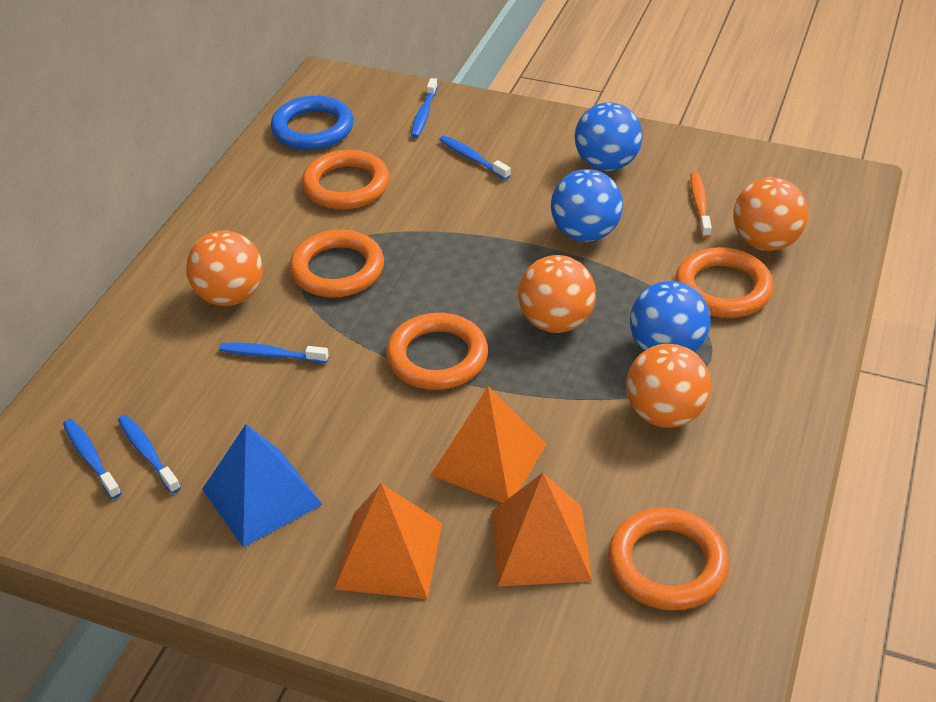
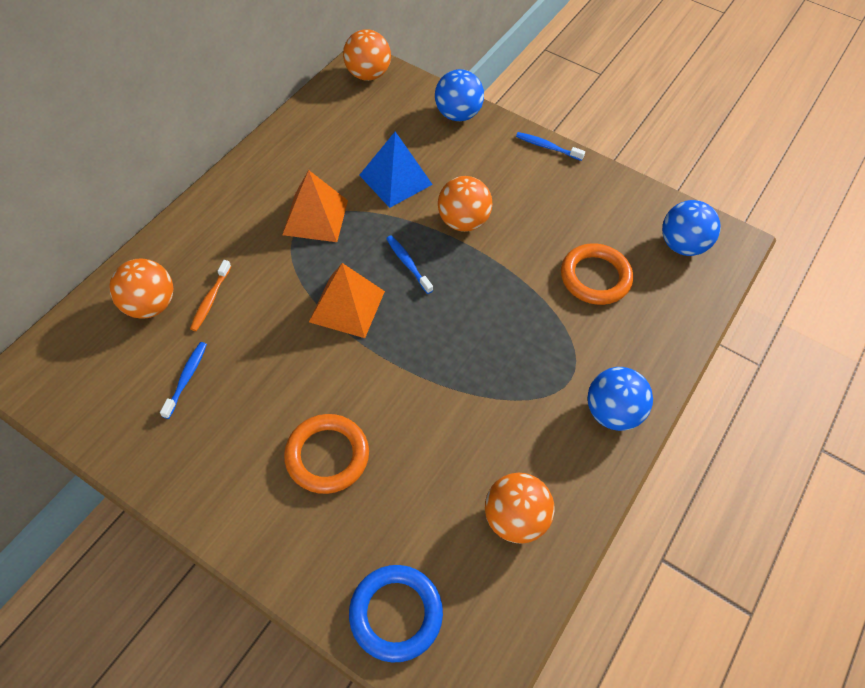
blue toothbrush: [63,419,121,499] [118,415,181,494] [219,343,329,363] [411,78,438,138] [439,135,511,180] = 5 -> [160,342,207,419] [386,235,433,294] [516,132,585,161] = 3
orange pyramid: [334,483,442,599] [431,387,547,503] [492,473,592,587] = 3 -> [282,170,348,242] [309,263,385,338] = 2
orange ring: [289,230,384,298] [302,150,390,210] [386,313,488,390] [608,507,729,610] [675,247,774,318] = 5 -> [284,414,369,494] [561,243,633,305] = 2

